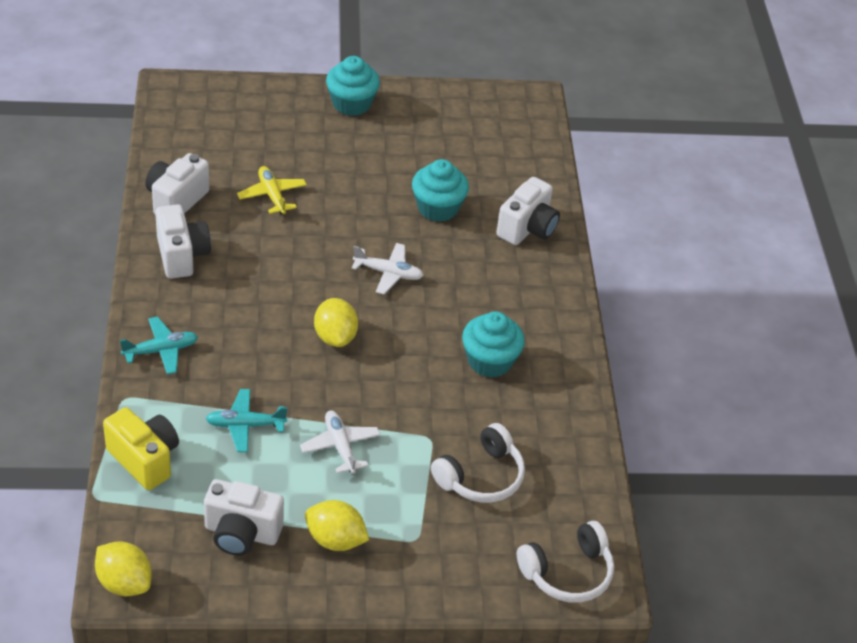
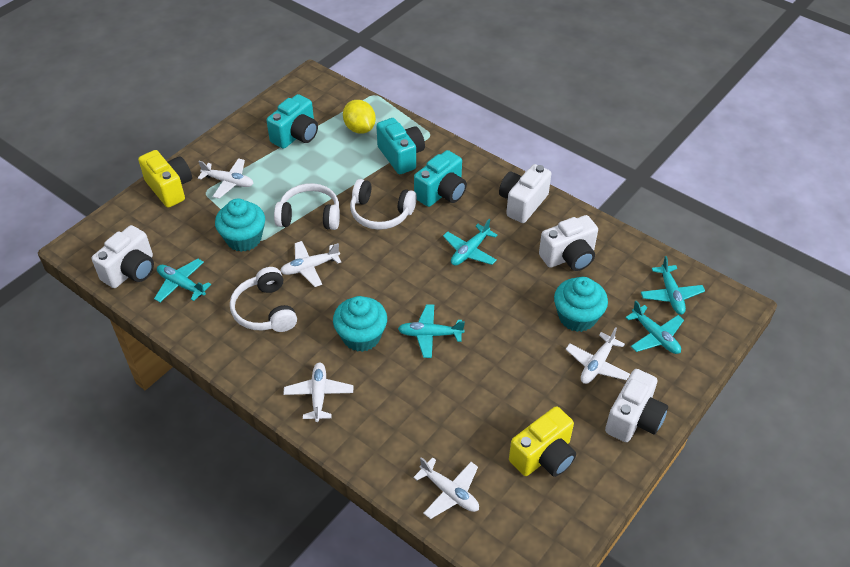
turquoise camera: none = 0 -> [266,94,318,149] [376,118,425,174] [414,150,467,207] = 3
turquoise plane: [120,316,198,375] [205,389,287,452] = 2 -> [154,259,211,302] [398,304,465,358] [443,219,497,266] [625,301,684,354] [641,256,705,315] = 5
white headphones: [431,423,525,503] [517,521,614,603] = 2 -> [230,267,297,332] [274,183,340,230] [350,179,417,230] = 3
white plane: [300,410,381,474] [352,243,424,295] = 2 -> [198,158,254,199] [280,241,341,287] [283,362,353,422] [413,457,479,519] [566,327,630,384] = 5
yellow camera: [103,407,179,490] = 1 -> [138,150,192,208] [509,406,576,477] = 2
yellow lemon: [95,541,152,596] [305,500,369,551] [314,298,358,347] = 3 -> [343,100,376,134] = 1
yellow plane: [237,166,307,214] = 1 -> none = 0

